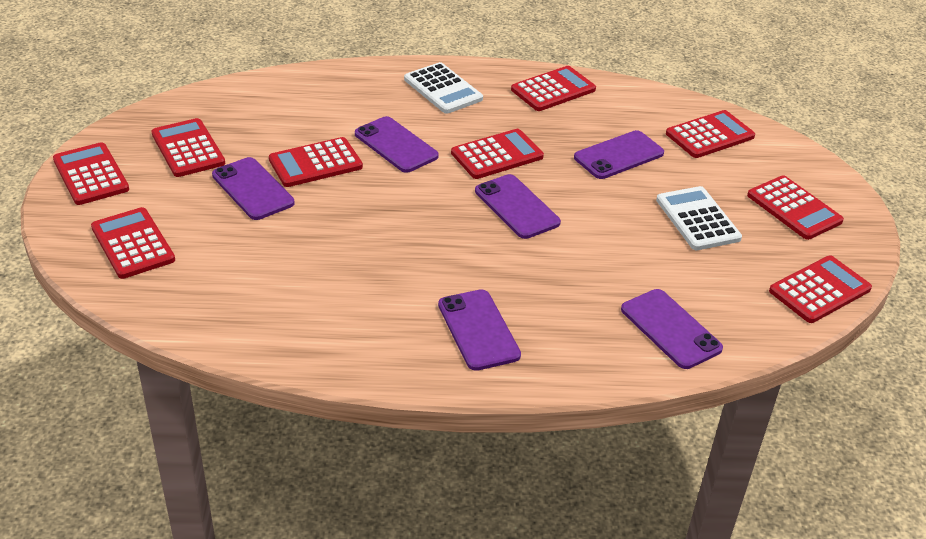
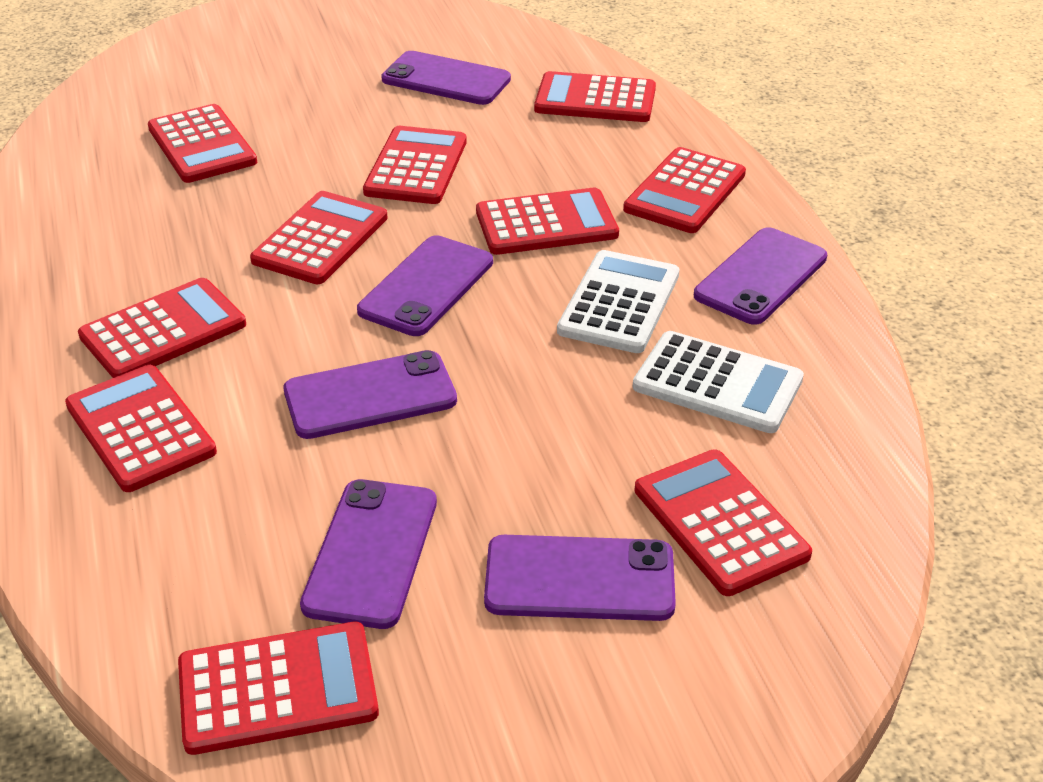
red calculator: [53,142,129,205] [91,207,175,279] [151,118,225,177] [269,137,363,187] [451,129,544,179] [511,66,596,111] [666,110,755,158] [747,175,844,240] [769,256,872,323] = 9 -> [65,365,217,492] [78,278,246,378] [148,104,257,183] [178,622,379,755] [250,191,388,284] [363,126,467,204] [476,188,619,255] [534,71,656,122] [623,147,746,233] [634,449,812,596] = 10

